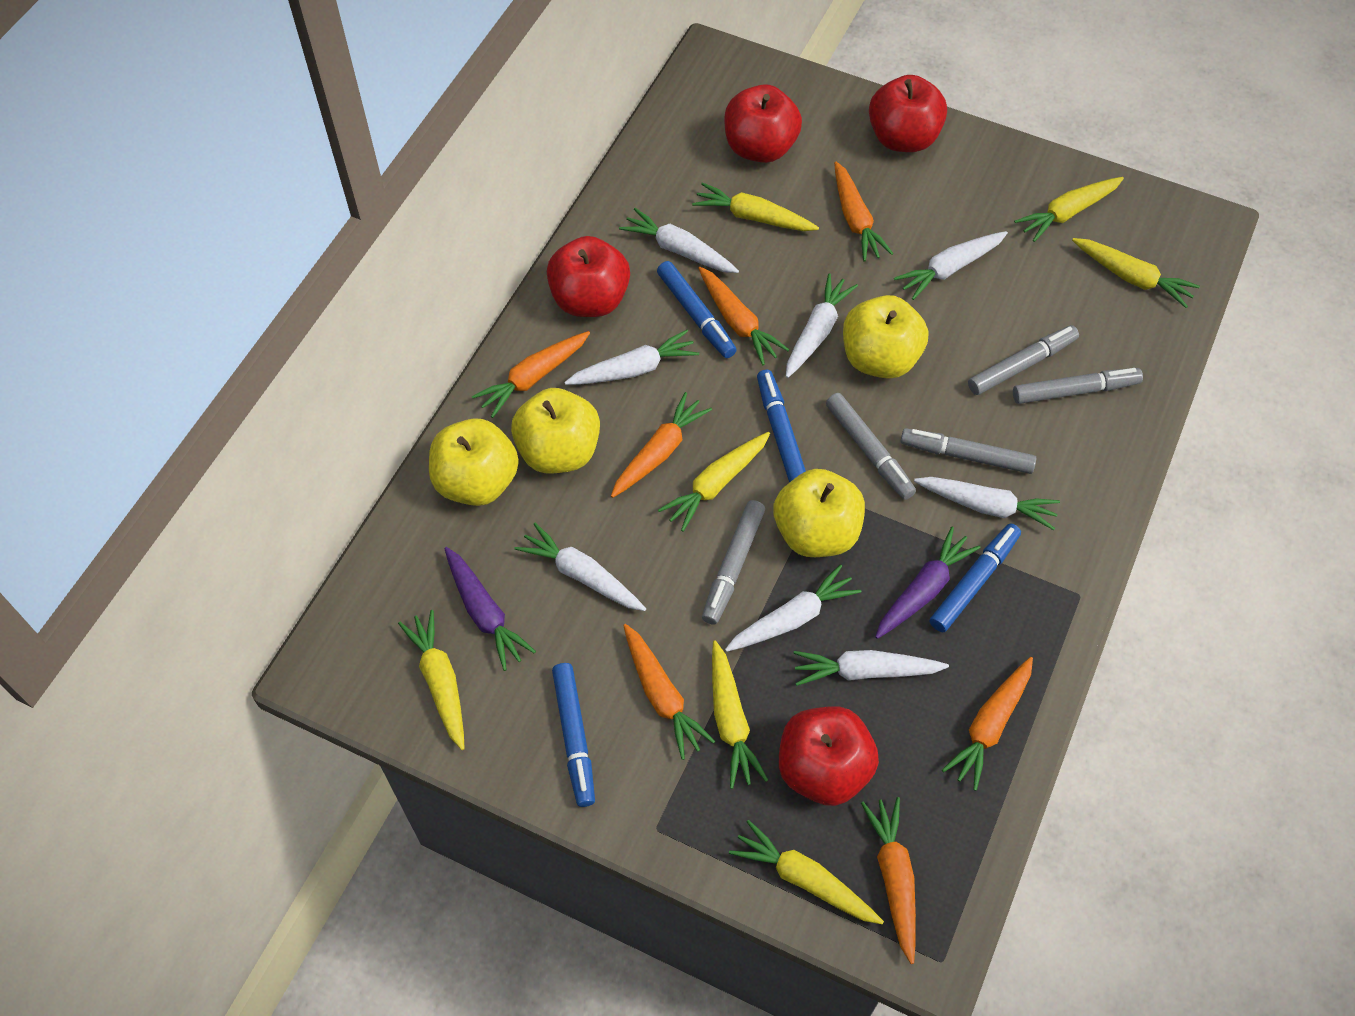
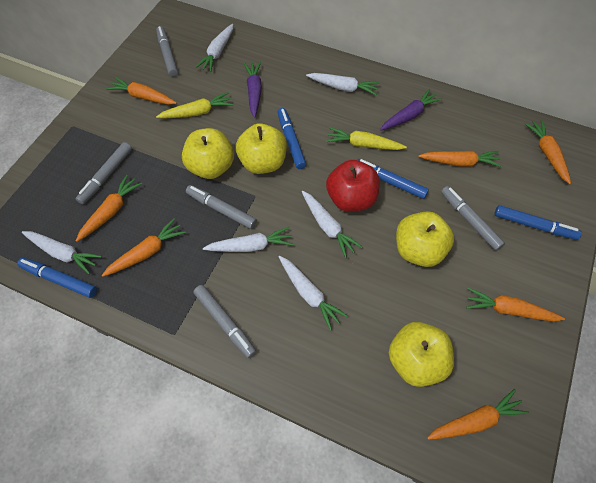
red apple: [547,236,630,317] [724,84,802,163] [779,706,879,806] [869,75,947,152] = 4 -> [326,160,380,212] = 1
white carrot: [514,523,646,611] [564,330,699,385] [619,208,739,273] [725,564,861,652] [786,274,858,378] [793,650,949,686] [894,231,1008,300] [914,477,1060,530] = 8 -> [22,231,102,274] [195,24,233,72] [203,227,293,252] [279,256,348,330] [302,191,363,258] [306,73,380,96] = 6
yellow carrot: [398,610,465,750] [658,432,770,532] [692,182,819,231] [712,640,768,789] [729,820,884,924] [1014,177,1124,242] [1072,238,1200,308] = 7 -> [156,92,233,118] [326,127,407,150] = 2

